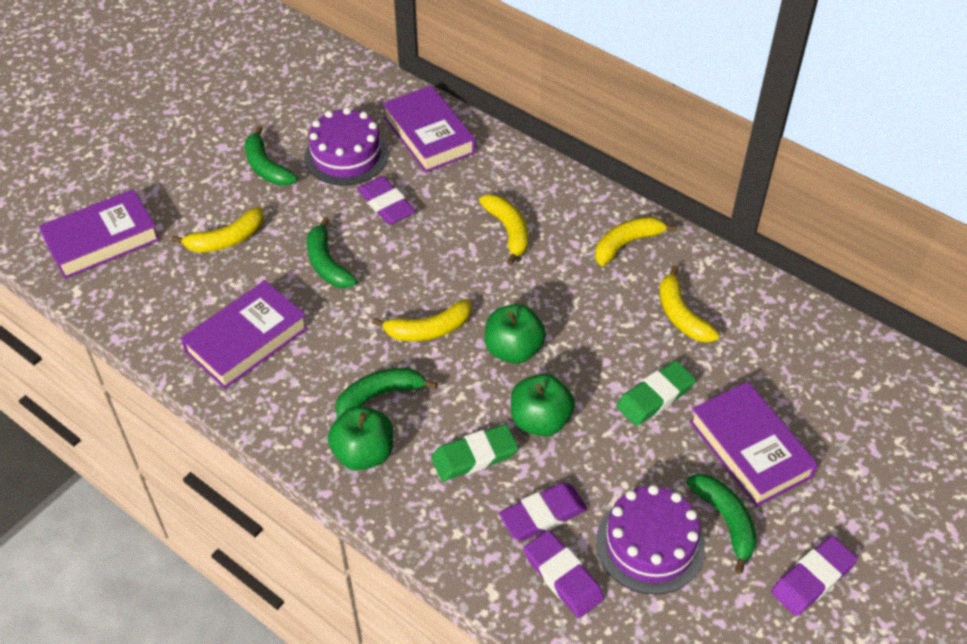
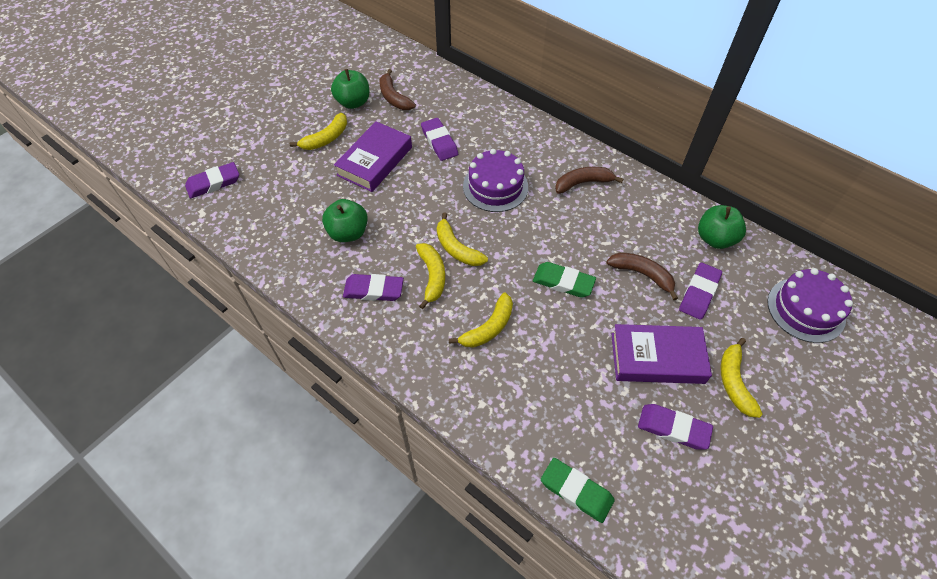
brown banana: none = 0 -> [379,69,416,110] [555,167,623,194] [606,253,678,300] = 3
green banana: [245,126,298,186] [307,217,357,288] [335,368,438,418] [686,474,757,574] = 4 -> none = 0
purple book: [39,189,160,279] [181,280,308,389] [383,85,475,173] [689,382,818,507] = 4 -> [334,121,412,192] [611,324,712,384] = 2
purple eraser: [357,176,416,225] [499,483,588,541] [523,530,604,618] [771,536,857,616] = 4 -> [185,162,239,198] [343,274,404,301] [421,118,458,161] [638,404,713,450] [679,263,722,320] = 5

